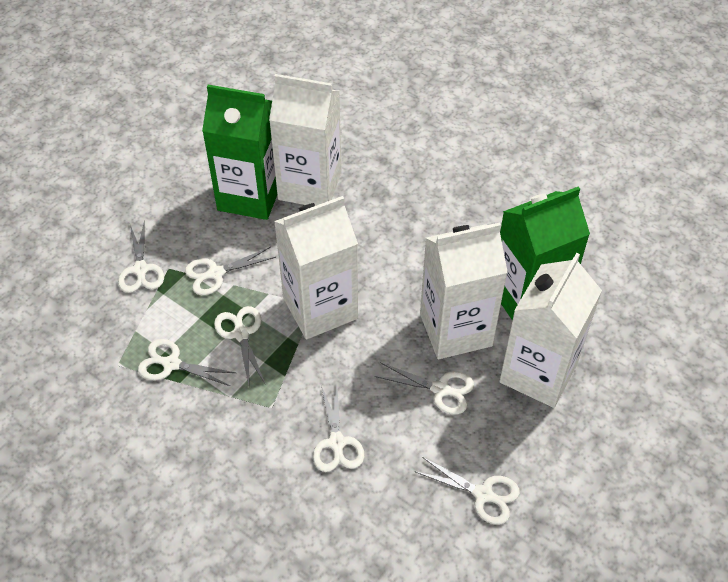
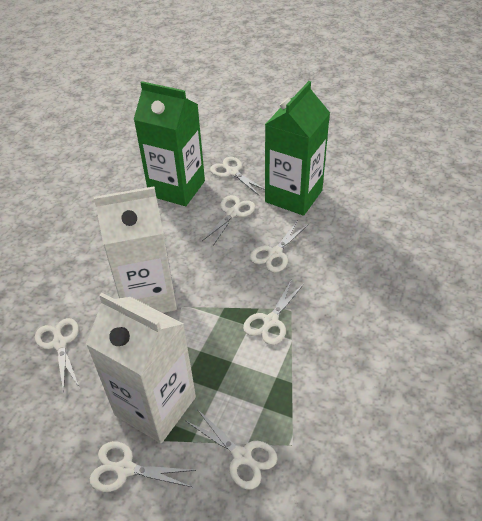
white carton: [269,74,342,206] [274,196,358,339] [420,222,508,359] [499,253,602,408] = 4 -> [86,293,196,443] [94,186,177,313] = 2

